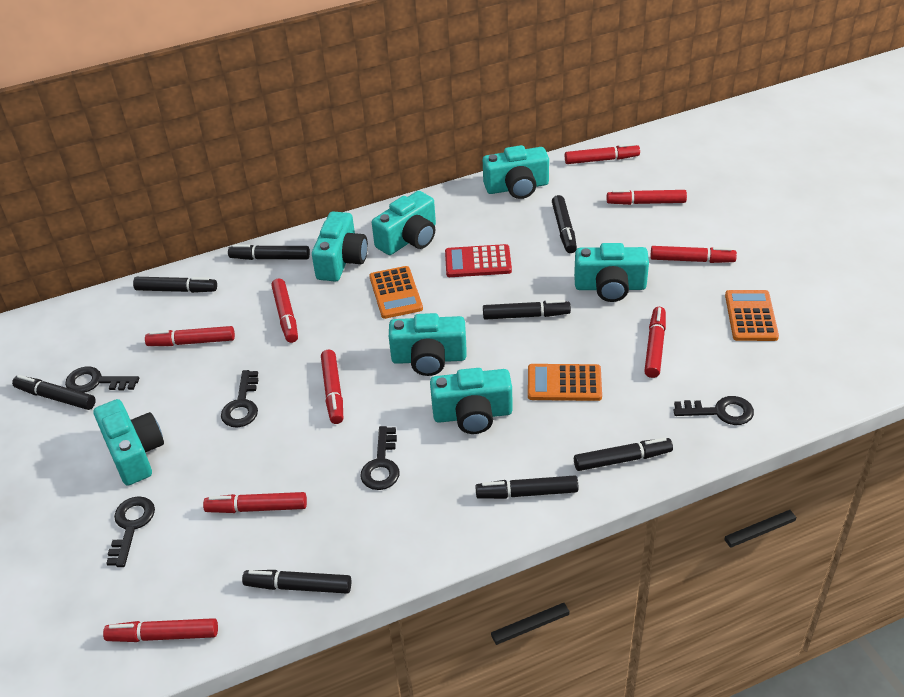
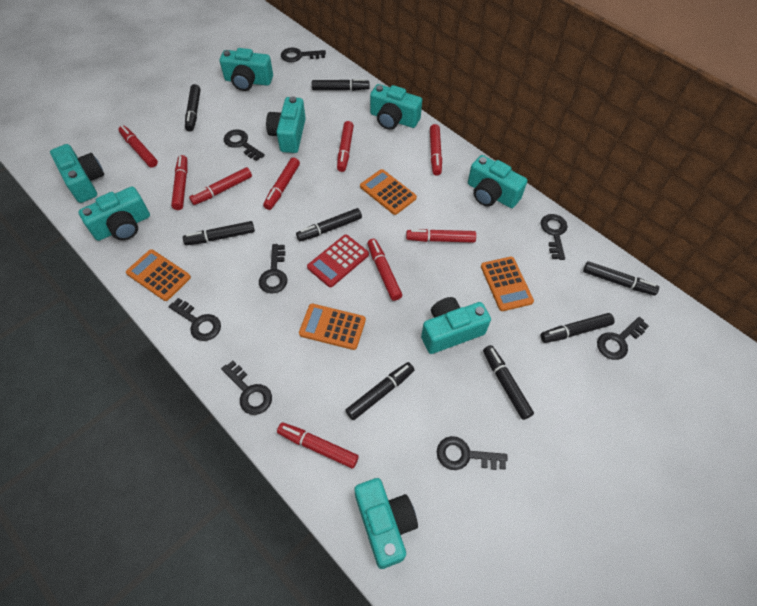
black key: [65,367,139,393] [106,496,155,567] [221,370,258,428] [360,426,400,490] [674,396,754,425] = 5 -> [168,298,221,341] [221,361,272,415] [224,130,265,161] [259,244,287,294] [281,47,326,62] [437,436,508,470] [540,214,568,260] [597,317,649,360] = 8
orange calculator: [369,266,423,319] [528,364,602,401] [725,290,779,341] = 3 -> [126,249,191,301] [299,304,366,350] [360,169,417,215] [481,257,534,311] = 4
turquoise camera: [94,399,164,486] [312,212,368,281] [372,191,436,255] [389,313,467,376] [430,368,513,434] [483,145,549,199] [574,243,649,302] = 7 -> [50,144,104,203] [78,186,150,241] [220,48,273,91] [266,96,306,153] [354,478,418,569] [370,84,422,130] [421,297,491,354] [468,155,527,208] = 8

